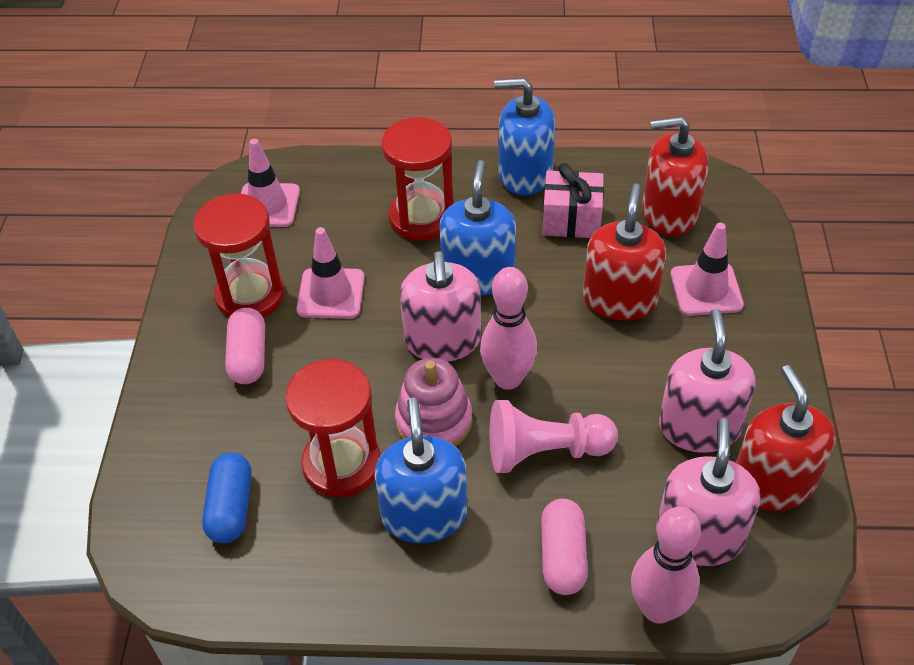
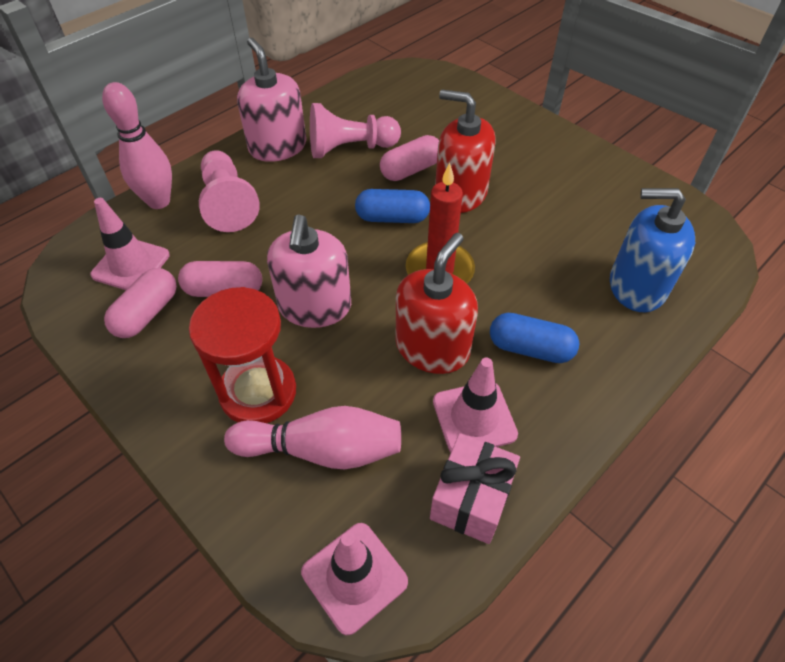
blue capsule: [202,452,252,543] = 1 -> [355,189,430,223] [490,313,579,363] = 2
blue soap dispenser: [375,397,467,544] [440,160,516,295] [494,78,555,196] = 3 -> [610,188,695,312] = 1
pink capsule: [225,307,265,384] [541,499,588,595] = 2 -> [104,268,177,338] [178,261,262,297] [380,135,439,181] = 3
pink pawn: [489,400,618,473] = 1 -> [199,150,260,232] [310,103,401,158] = 2
pink soap dispenser: [400,251,481,362] [656,418,760,566] [659,309,756,453] = 3 -> [237,38,306,162] [267,215,351,328] = 2
pink stacking toy: [395,358,473,446] = 1 -> none = 0
red candle: none = 0 -> [406,163,475,284] = 1
red hourglass: [193,193,285,318] [285,359,381,497] [382,117,453,241] = 3 -> [189,287,296,423] = 1
red soap dispenser: [583,183,666,321] [642,116,709,236] [736,365,836,511] = 3 -> [396,233,478,374] [435,90,496,213] = 2

